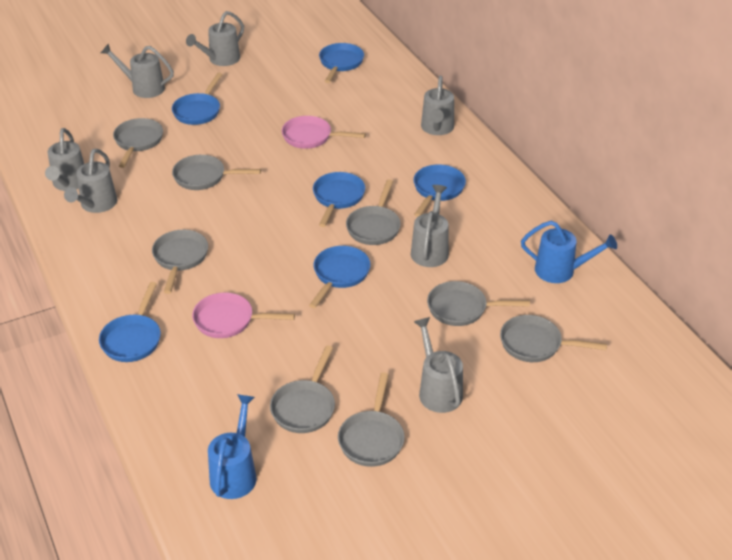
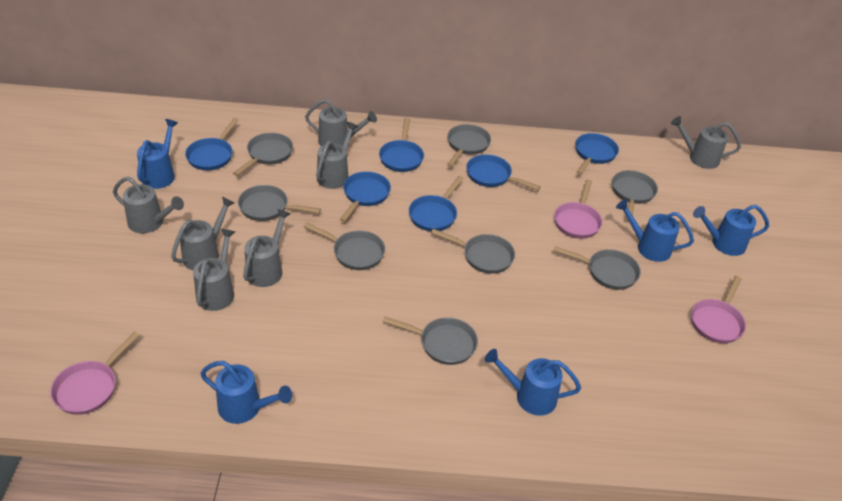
blue watering can: [208,394,257,499] [521,221,617,283] = 2 -> [137,119,178,189] [200,361,292,424] [485,349,581,416] [616,199,694,262] [693,205,769,256] = 5
pink pan: [192,292,295,338] [282,116,366,149] = 2 -> [50,332,139,415] [554,179,602,239] [691,276,746,343] = 3

